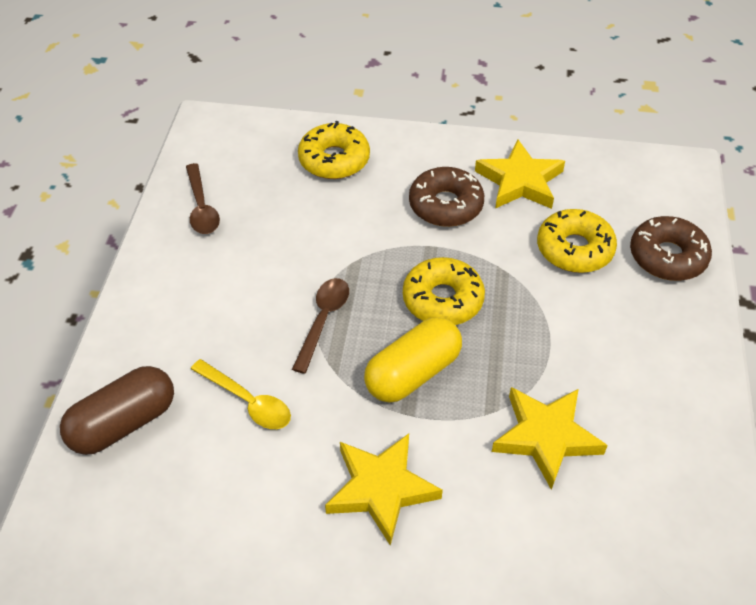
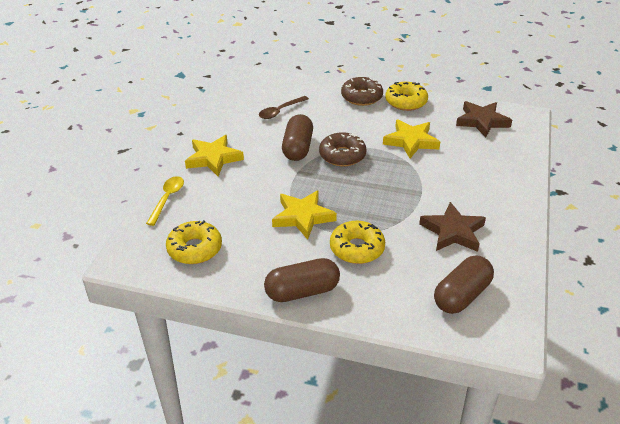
brown capsule: [60,366,174,455] = 1 -> [264,258,340,302] [282,114,313,161] [434,255,494,314] = 3
brown spoon: [186,163,220,234] [292,278,349,374] = 2 -> [259,96,309,119] = 1
brown star: none = 0 -> [419,202,486,252] [456,101,512,137] = 2
yellow capsule: [364,317,462,403] = 1 -> none = 0

